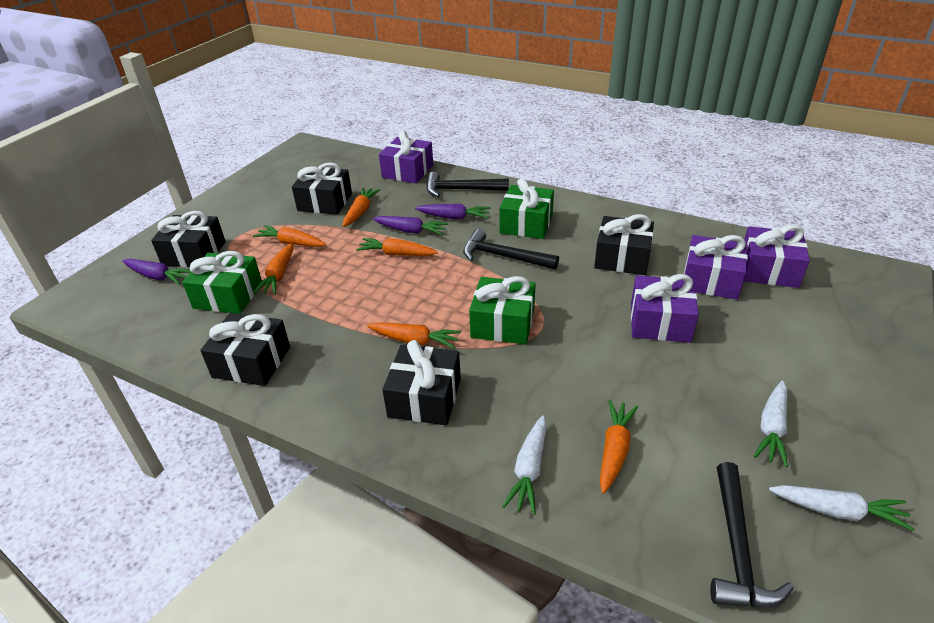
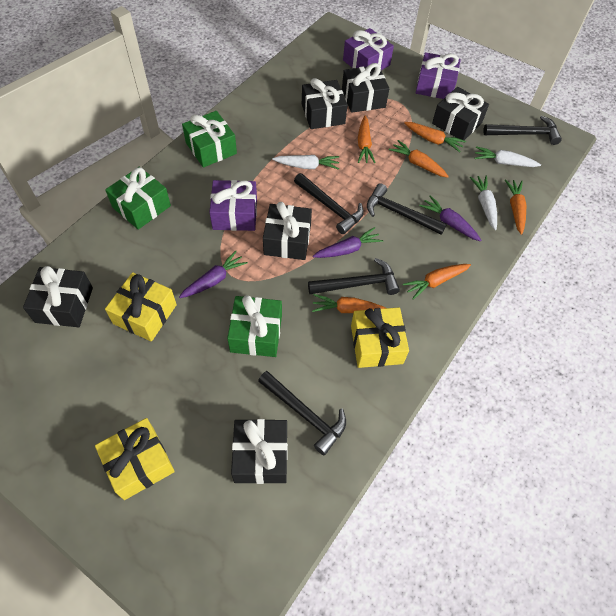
black gift: [151,211,226,267] [200,313,290,386] [292,162,352,215] [382,340,461,425] [594,214,654,275] = 5 -> [23,266,93,327] [231,419,288,484] [263,202,312,260] [302,78,347,129] [342,63,389,113] [432,87,489,140] = 6
black hammer: [426,172,509,197] [463,229,559,270] [710,462,794,607] = 3 -> [258,371,346,455] [294,173,364,234] [308,258,400,295] [367,183,447,235] [483,116,562,145] = 5
purple gift: [379,130,433,183] [631,274,699,343] [684,235,748,300] [744,225,810,288] = 4 -> [209,180,257,231] [343,28,394,70] [416,52,461,99] = 3
yellow gift: none = 0 -> [95,418,175,500] [105,272,177,341] [351,307,409,368] = 3

